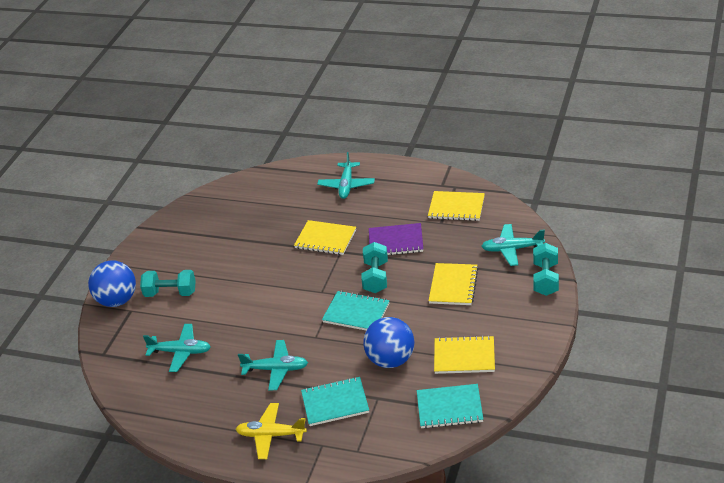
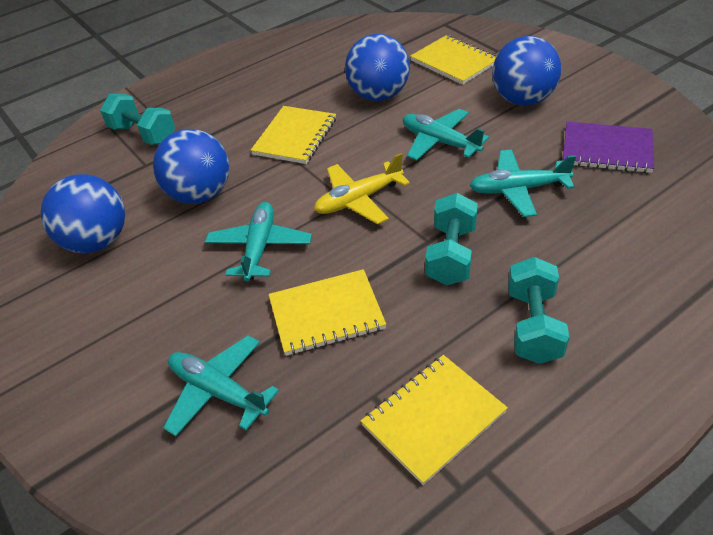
blue ball: [88,261,136,307] [363,317,414,368] = 2 -> [41,174,125,253] [153,129,229,204] [345,34,410,101] [492,36,561,106] = 4
turquoise notebook: [301,377,369,426] [322,291,390,330] [417,384,483,429] = 3 -> none = 0

